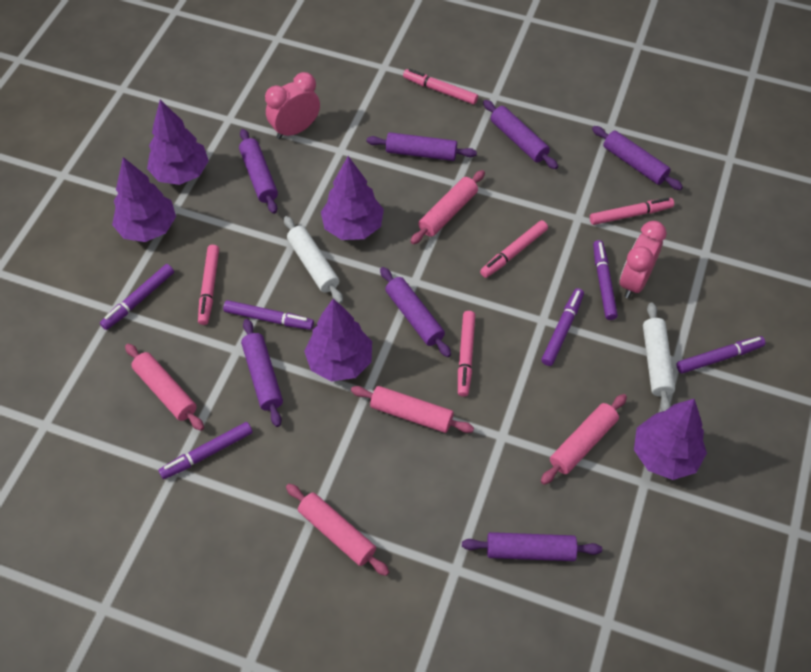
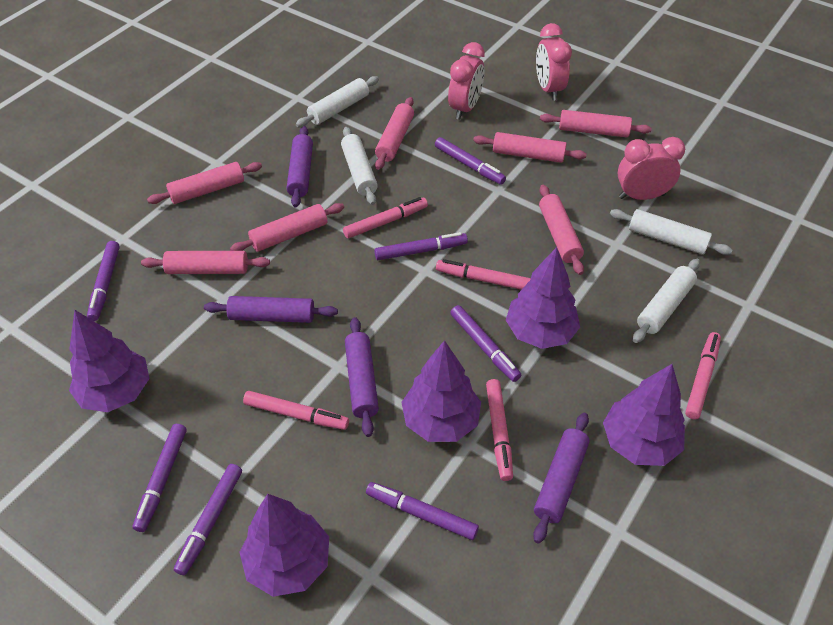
pink clock: [265,72,320,139] [620,221,666,298] = 2 -> [448,42,485,120] [536,23,572,101] [618,137,685,200] = 3
pink rolling pin: [125,344,204,431] [286,484,389,576] [351,386,474,433] [410,170,485,244] [541,394,627,485] = 5 -> [141,251,270,274] [147,162,262,204] [230,203,344,252] [375,97,414,170] [473,132,587,163] [539,185,584,275] [540,110,652,137] = 7
purple marker: [100,264,174,330] [158,422,253,479] [223,300,314,330] [541,288,584,366] [593,240,618,320] [676,336,765,374] = 6 -> [87,241,120,321] [133,424,187,532] [174,464,242,575] [366,482,479,540] [374,232,468,260] [435,137,506,185] [450,305,521,382] = 7
purple rolling pin: [239,129,278,214] [241,319,283,427] [366,132,477,161] [380,267,451,357] [462,532,602,561] [483,100,558,169] [592,126,683,190] = 7 -> [204,296,338,323] [287,126,313,207] [345,317,379,437] [533,412,590,543] = 4
white rolling pin: [284,216,343,304] [643,302,675,412] = 2 -> [296,76,379,127] [341,127,378,205] [610,209,732,255] [633,259,700,343] = 4

